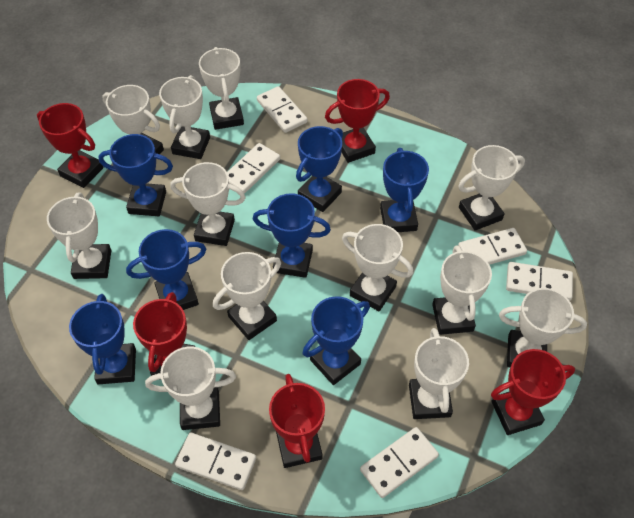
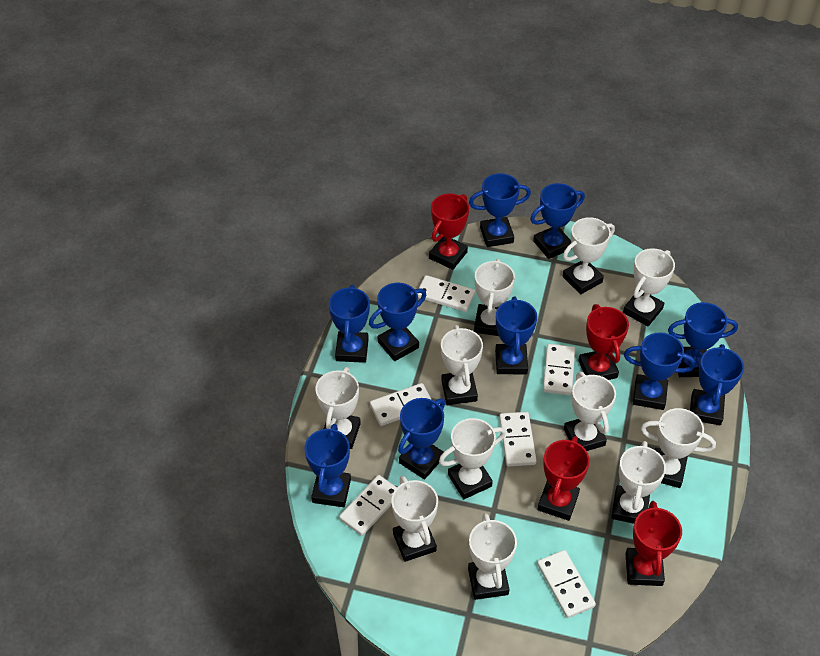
blue trophy: [69,294,136,384] [98,134,173,216] [126,229,207,310] [253,193,331,278] [296,126,343,212] [303,296,370,385] [380,148,429,232] = 7 -> [304,424,351,507] [329,285,370,363] [369,283,426,361] [398,398,445,480] [469,173,531,247] [495,297,537,374] [530,183,585,259] [624,332,696,410] [668,302,738,377] [690,344,744,425] = 10
red trophy: [37,103,104,188] [133,292,195,380] [269,374,325,468] [325,79,390,163] [491,349,575,435] = 5 -> [429,193,469,270] [537,436,590,521] [578,304,629,380] [625,501,682,586] = 4
white trophy: [47,192,112,279] [102,85,164,154] [145,347,236,430] [159,75,210,159] [170,162,246,246] [199,47,244,130] [213,252,281,340] [342,224,413,311] [409,328,469,419] [432,245,492,335] [458,145,525,231] [499,288,587,367] = 12 -> [315,367,361,449] [392,476,438,562] [439,418,506,499] [441,325,483,405] [468,513,517,600] [474,259,515,336] [563,217,615,294] [564,371,616,451] [611,441,666,524] [623,248,675,326] [641,408,716,488] = 11

